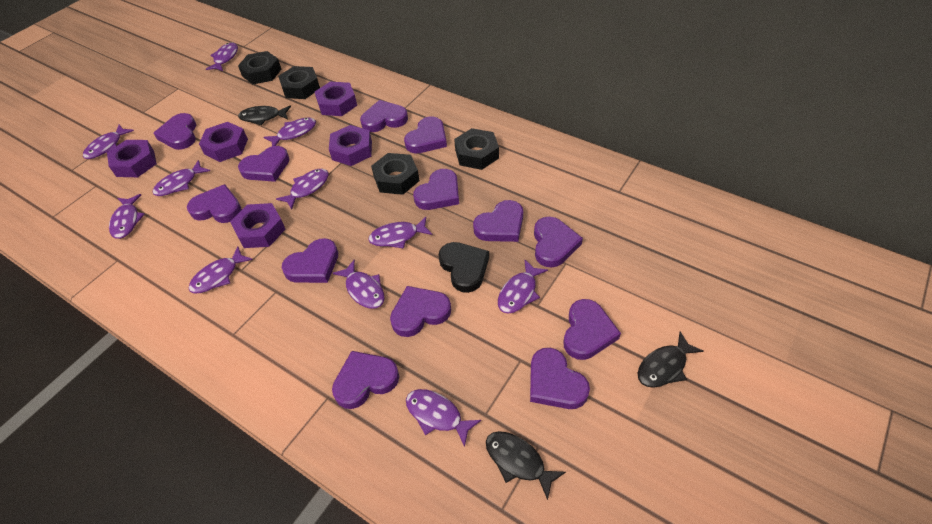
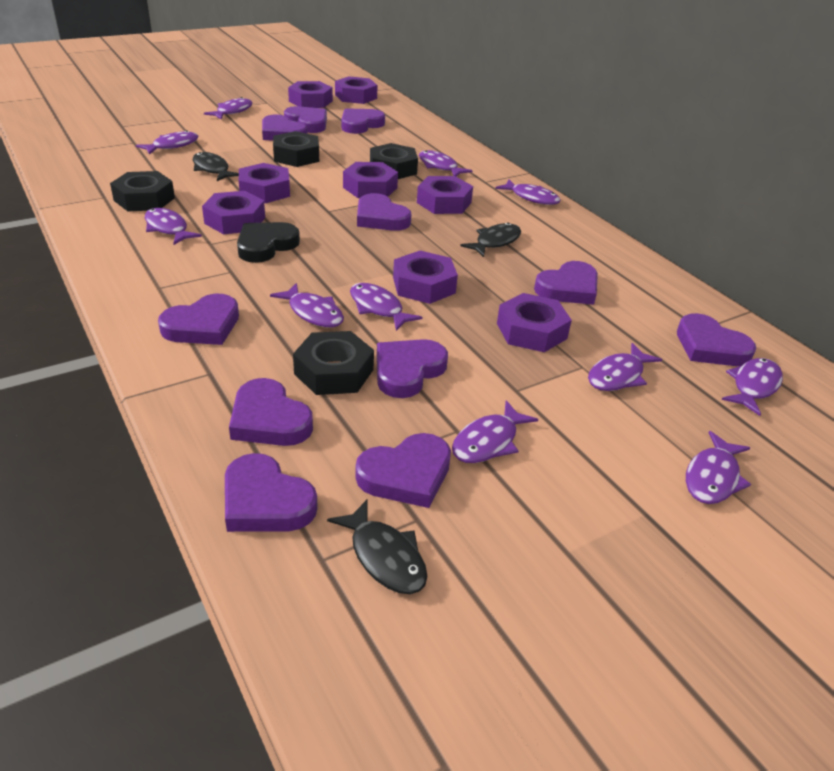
purple heart: [153,113,196,150] [187,184,242,223] [238,146,289,182] [282,238,338,283] [332,351,399,409] [360,100,408,132] [390,286,451,337] [404,116,447,153] [413,169,459,210] [473,200,523,242] [530,348,590,409] [534,217,583,268] [563,299,621,360] = 13 -> [158,294,239,345] [225,453,318,532] [229,378,313,446] [262,114,307,141] [284,106,327,133] [341,108,385,134] [355,433,451,508] [357,193,412,231] [377,339,448,398] [534,261,598,305] [677,313,756,366] = 11
purple nut: [107,140,157,177] [199,122,248,162] [230,203,285,248] [315,81,357,116] [329,125,372,166] = 5 -> [202,191,265,234] [239,163,290,203] [288,81,333,108] [335,76,378,104] [343,162,398,198] [393,251,458,304] [417,176,473,214] [497,293,572,352] = 8

